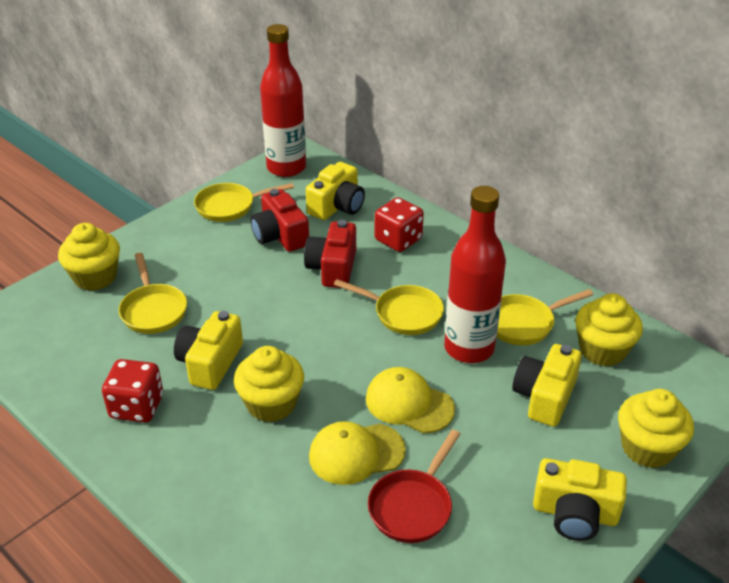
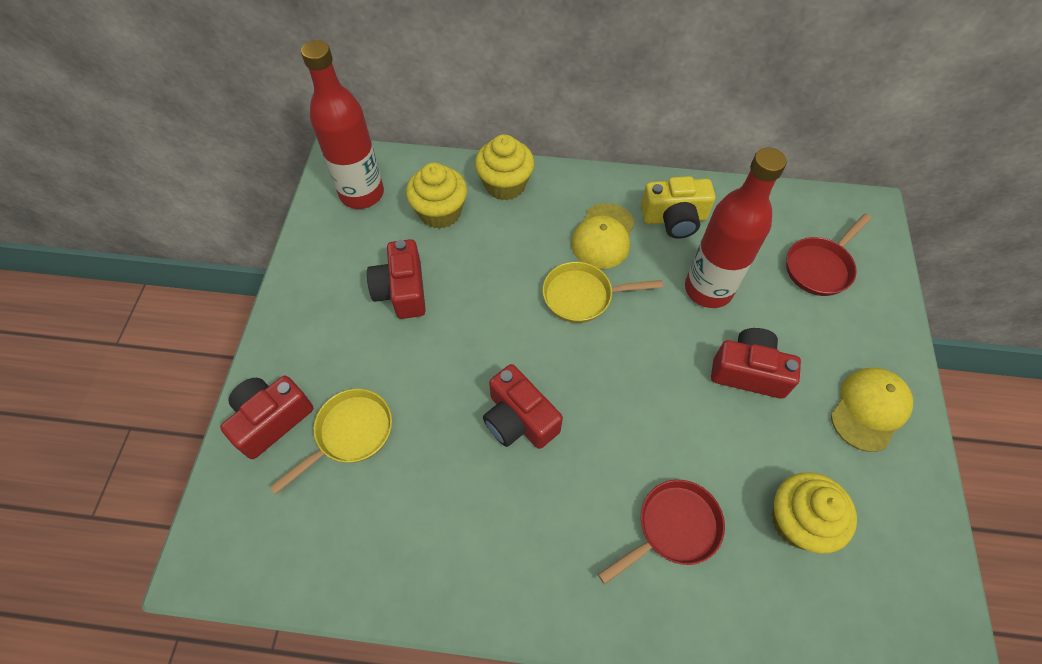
red camera: [251,189,309,252] [304,220,356,288] = 2 -> [220,376,313,459] [367,239,426,319] [483,364,563,449] [711,328,801,399] = 4
red dice: [102,359,163,423] [374,197,424,252] = 2 -> none = 0
red pan: [368,430,460,543] = 1 -> [598,480,725,584] [786,213,872,296] = 2
yellow camera: [174,311,243,390] [306,162,365,220] [512,344,582,427] [533,458,627,541] = 4 -> [641,176,715,238] = 1
yellow cupcake: [58,223,120,291] [234,346,304,422] [575,293,643,366] [618,389,694,468] = 4 -> [406,163,467,229] [475,134,534,200] [772,473,857,553] = 3
yellow pan: [119,253,187,334] [194,183,294,222] [334,279,444,335] [496,289,593,345] = 4 -> [270,389,392,494] [543,262,663,323] = 2

